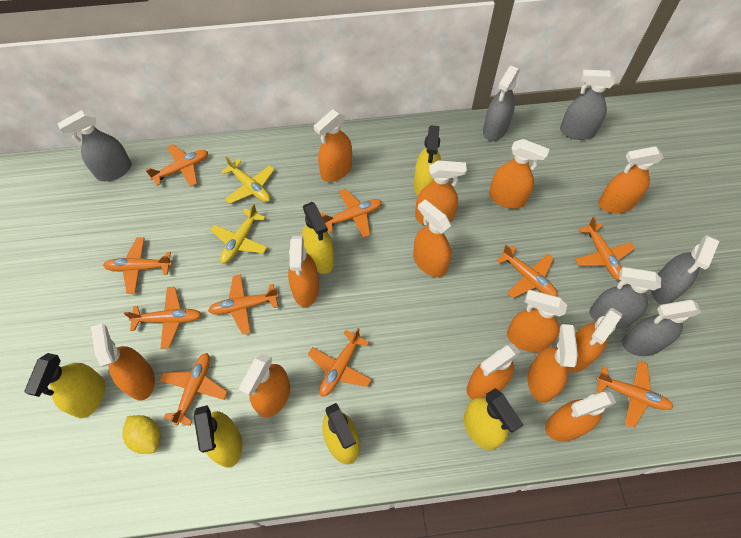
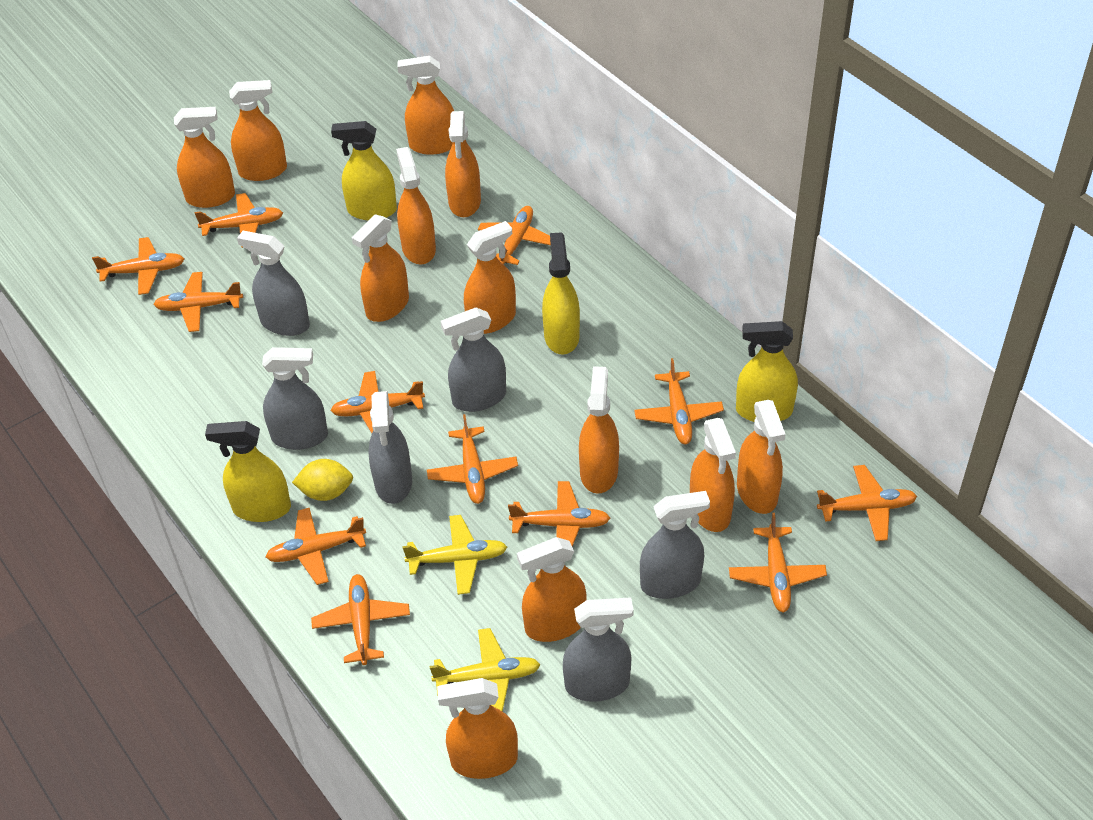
orange plane: [103,237,172,294] [124,287,202,349] [146,144,208,187] [159,353,228,426] [208,274,279,335] [308,328,372,397] [320,189,382,238] [497,245,557,298] [575,217,635,280] [596,361,673,428] = 10 -> [92,237,184,295] [153,272,243,332] [195,193,283,248] [266,508,366,585] [311,574,410,665] [330,371,425,433] [427,414,518,504] [478,206,551,265] [508,481,610,547] [634,358,724,444] [729,513,827,613] [817,465,917,541] = 12
orange spray bottle: [91,323,155,401] [239,353,290,418] [288,236,319,307] [314,109,352,182] [413,199,451,277] [415,160,467,226] [467,344,521,400] [489,139,549,209] [507,290,567,353] [528,324,578,403] [545,391,617,442] [569,308,622,372] [598,146,663,213] = 13 -> [174,107,235,208] [229,80,287,181] [352,214,409,322] [396,147,436,265] [398,56,454,155] [437,678,518,779] [445,111,481,217] [464,221,516,334] [517,537,587,642] [579,366,619,494] [690,418,736,532] [737,400,786,514] = 12
yellow spray bottle: [24,353,105,418] [194,405,242,468] [302,202,334,274] [322,403,360,464] [414,125,441,196] [464,388,523,450] = 6 -> [205,421,291,522] [331,121,397,220] [542,232,580,355] [736,321,798,422] = 4

